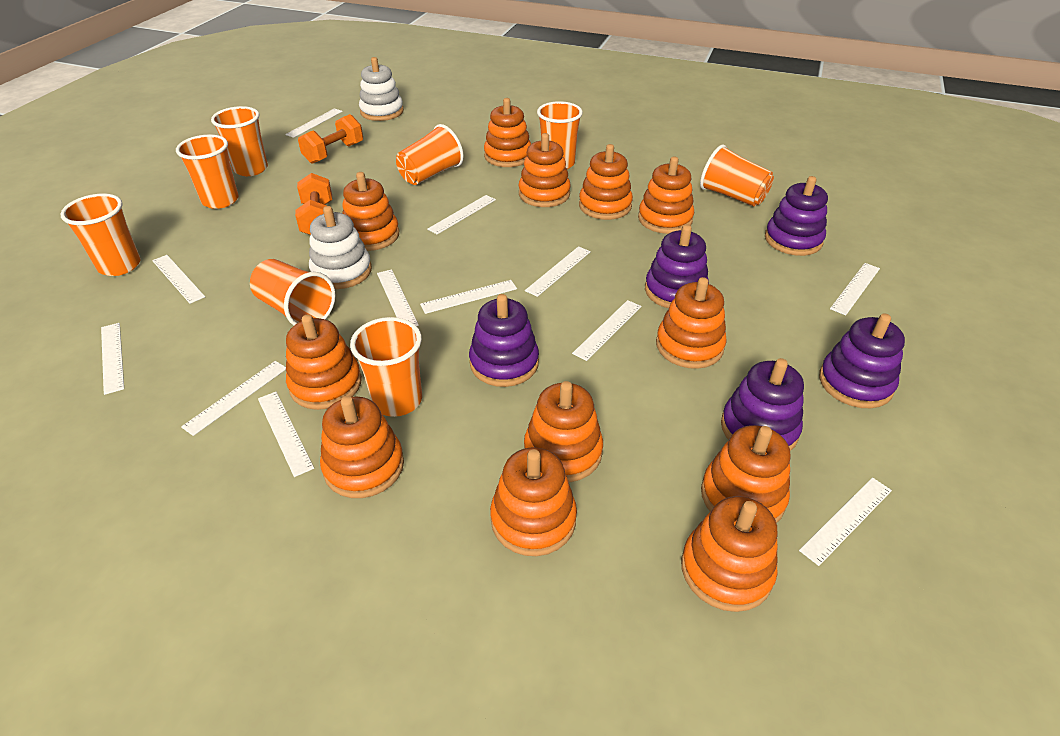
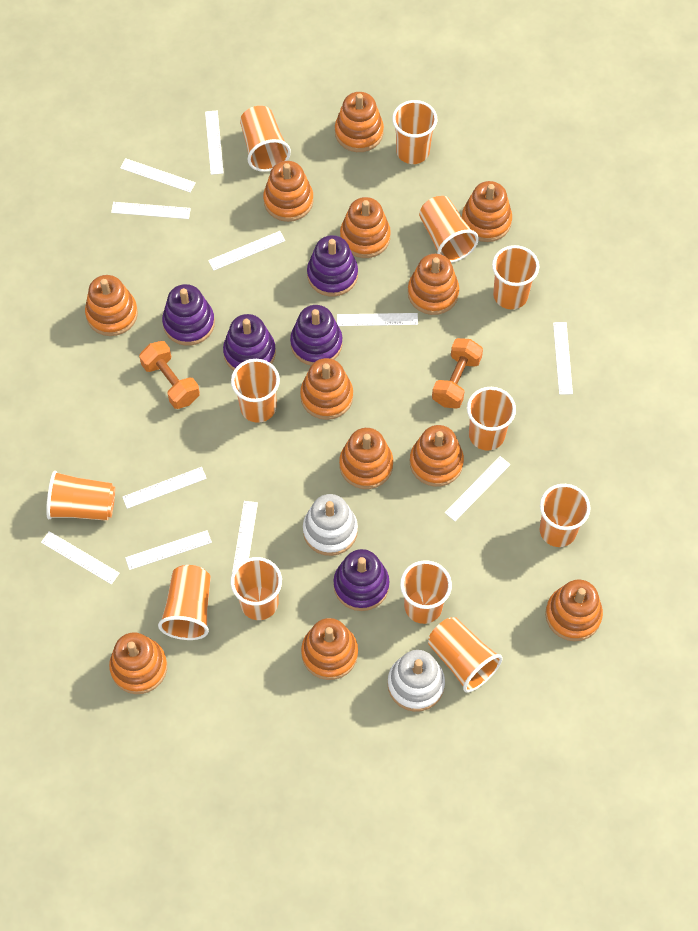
orange cup: [60,193,141,276] [176,134,239,209] [211,106,268,176] [250,259,336,325] [350,317,422,417] [396,124,464,185] [537,101,583,169] [700,145,774,207] = 8 -> [46,471,115,521] [158,565,211,640] [231,359,280,423] [231,557,282,620] [240,106,291,172] [392,100,437,164] [400,560,452,624] [419,196,479,263] [428,617,502,693] [467,387,516,451] [492,245,539,309] [540,484,591,547] = 12
white ruler: [101,323,124,395] [152,255,205,304] [181,361,286,436] [258,392,314,477] [285,108,343,138] [377,269,419,326] [420,280,517,314] [427,195,496,235] [525,246,591,297] [572,300,642,361] [799,477,892,566] [830,263,880,315] = 12 -> [41,531,120,585] [111,202,191,219] [120,158,196,193] [122,467,207,509] [125,530,212,570] [205,110,224,175] [208,231,286,271] [232,501,258,573] [337,313,418,326] [445,456,511,521] [553,322,573,395] = 11

